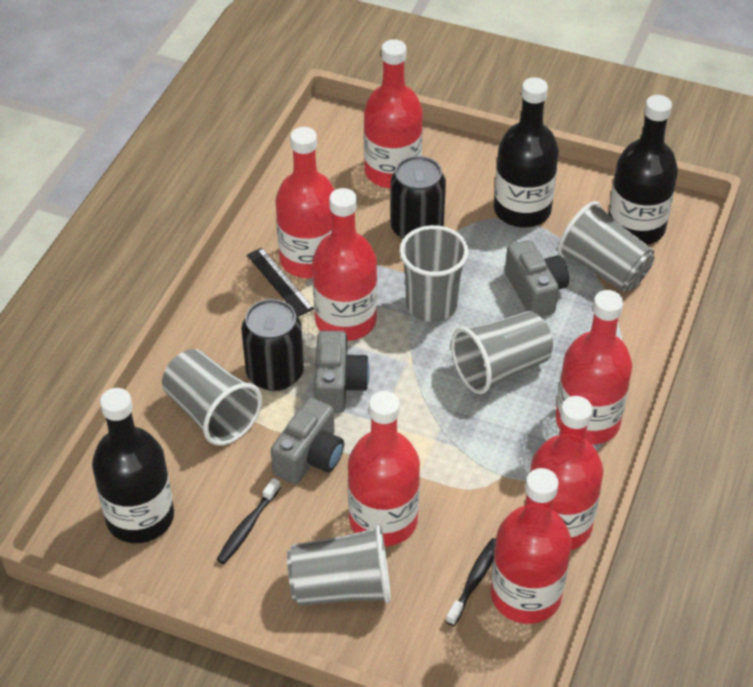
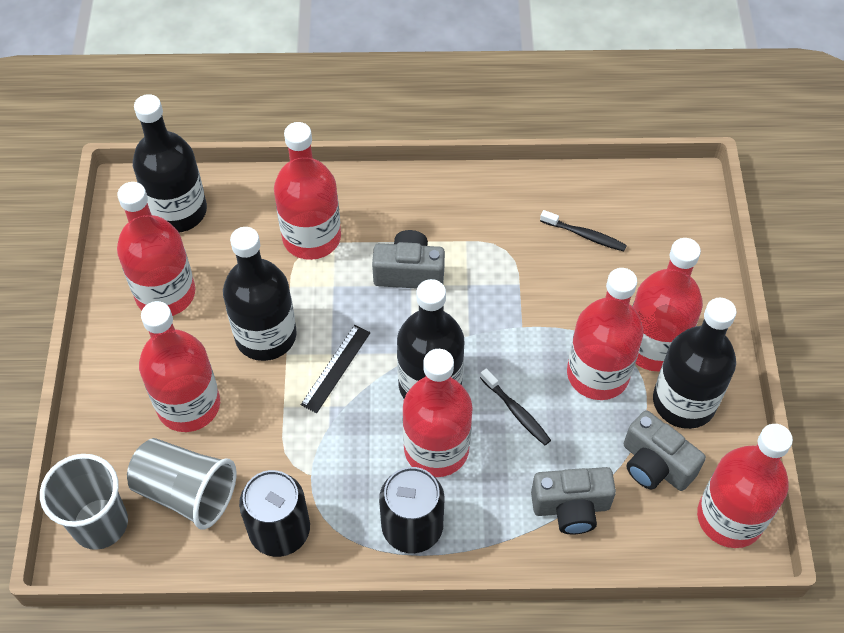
black bottle: [92,388,174,543] [494,77,559,228] [609,95,678,245] = 3 -> [133,94,207,232] [223,227,297,361] [397,279,464,398] [653,298,736,429] = 4
grey cup: [162,349,262,446] [287,524,391,605] [399,225,469,322] [451,311,553,394] [557,201,655,292] = 5 -> [40,454,128,550] [127,438,237,530] = 2

